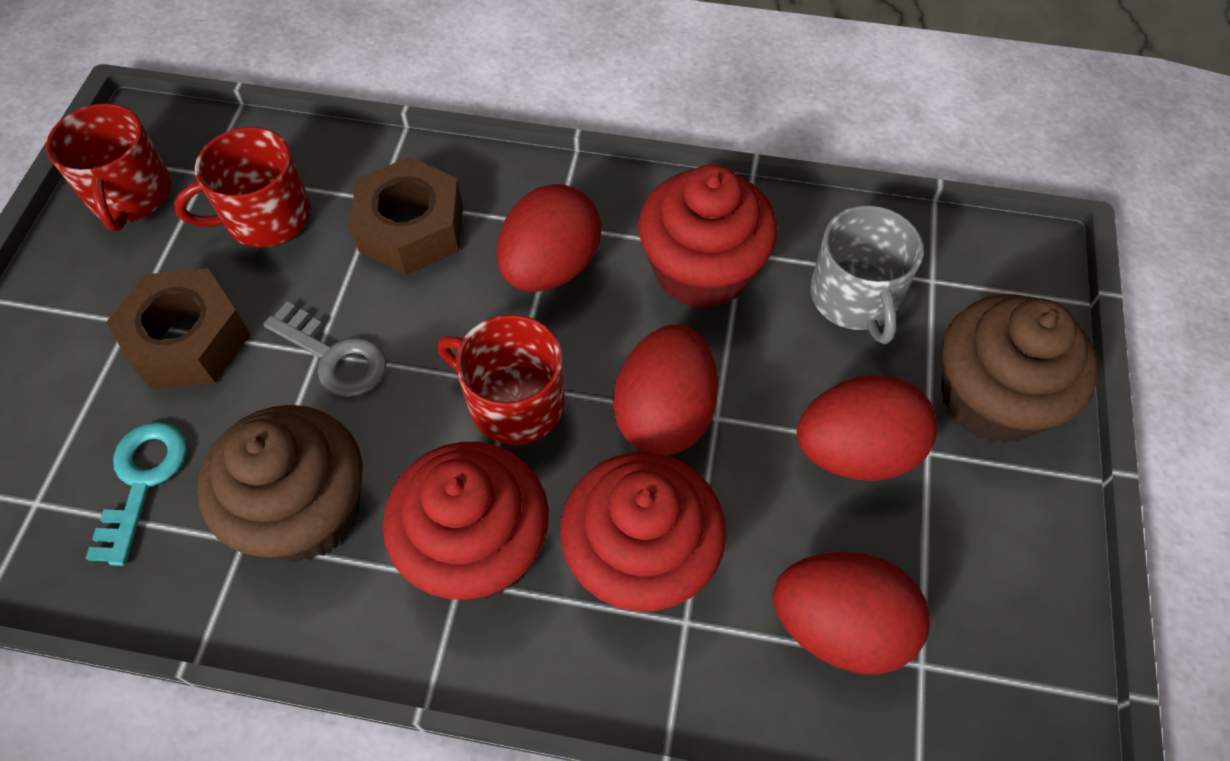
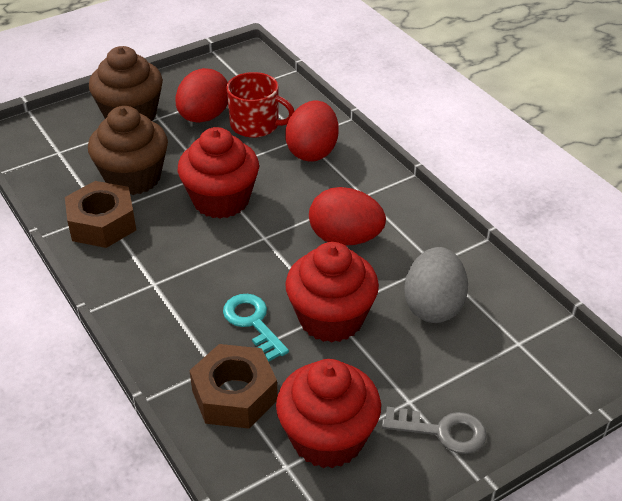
grey egg: none = 0 -> [404,247,468,323] = 1
grey mug: [810,205,924,344] = 1 -> none = 0
red egg: [497,184,601,292] [613,325,718,455] [773,552,930,675] [797,375,937,481] = 4 -> [175,68,228,123] [285,101,338,162] [309,187,386,246] = 3
red mug: [46,103,172,231] [174,127,311,247] [437,314,565,445] = 3 -> [227,72,294,138] = 1

